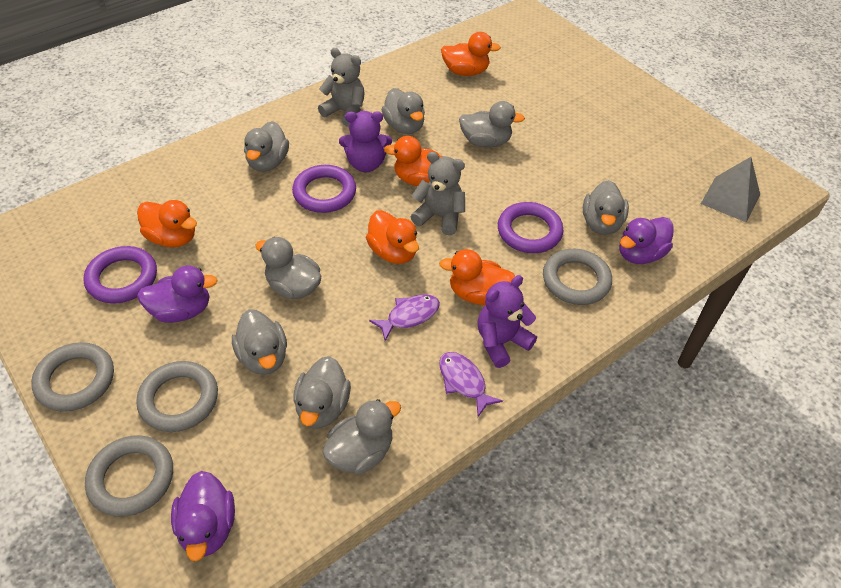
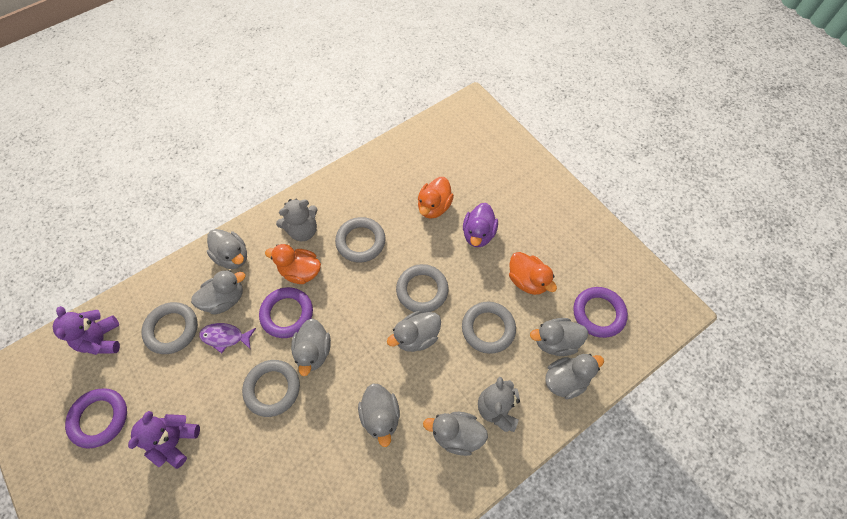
grey pyramid: [701,157,760,223] = 1 -> none = 0
grey ring: [31,342,114,412] [85,435,173,517] [136,361,218,432] [543,249,612,305] = 4 -> [141,302,198,354] [242,360,300,417] [335,217,386,263] [396,264,449,313] [462,302,516,354] = 5
orange duck: [137,200,197,247] [366,210,419,264] [384,136,442,186] [439,249,515,305] [441,32,501,76] = 5 -> [265,244,321,284] [418,177,454,219] [509,252,557,295] = 3
purple duck: [137,266,218,323] [171,471,235,561] [619,217,674,264] = 3 -> [463,203,498,247] = 1
purple fish: [369,294,440,341] [439,352,503,417] = 2 -> [199,323,256,354] = 1

